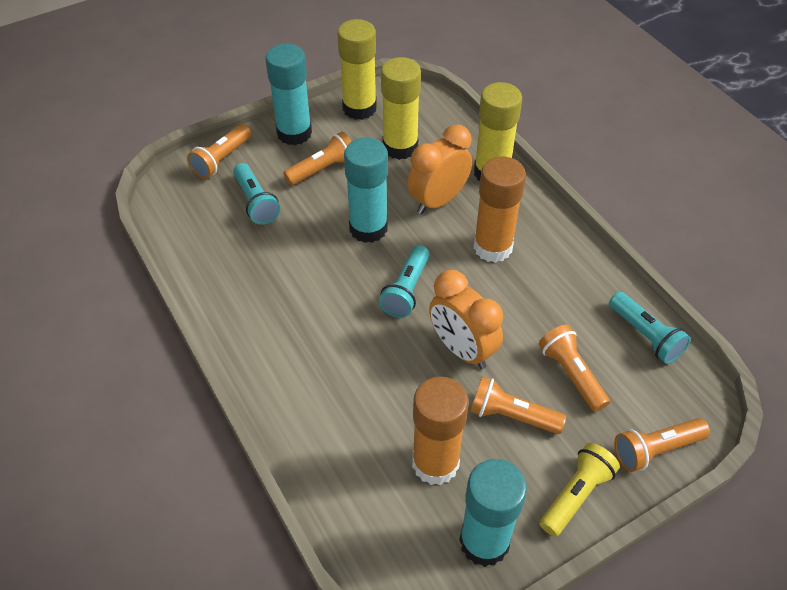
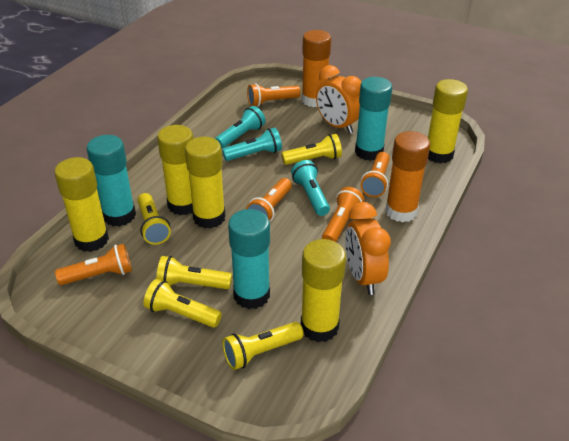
yellow flashlight: [540,443,620,537] = 1 -> [137,193,171,245] [144,279,222,328] [156,256,232,289] [222,322,304,370] [281,134,342,165] = 5
yellow glue stick: [337,19,377,120] [381,57,421,160] [474,82,522,181] = 3 -> [54,157,109,252] [157,125,193,215] [185,137,225,229] [301,239,346,342] [428,79,468,164] = 5

